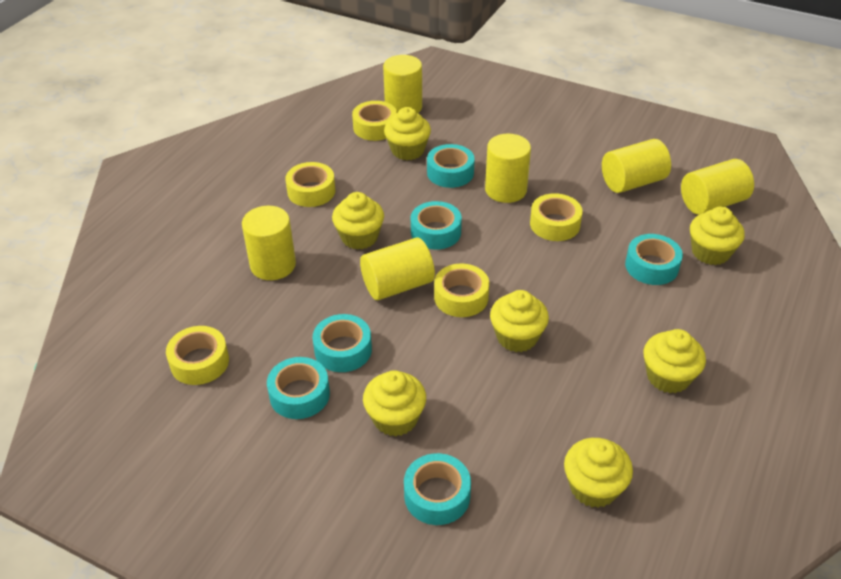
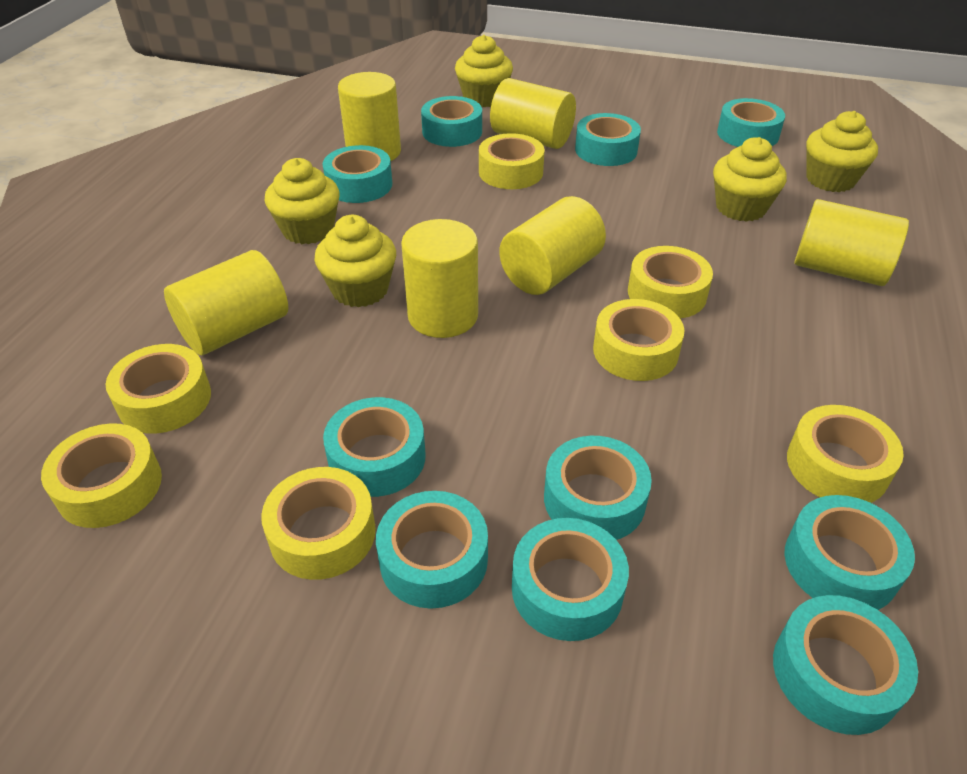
turquoise tape: [267,357,330,419] [313,314,372,372] [404,453,471,525] [411,201,462,250] [427,144,475,188] [625,234,683,285] = 6 -> [323,145,392,203] [323,397,426,497] [376,491,488,609] [421,96,482,147] [512,518,629,641] [544,436,652,540] [575,113,641,166] [717,98,785,147] [773,595,918,735] [785,495,915,610] = 10
yellow cupcake: [332,192,384,250] [363,370,426,436] [384,107,431,160] [490,290,549,352] [564,438,633,508] [643,329,706,393] [690,206,745,265] = 7 -> [265,158,339,244] [314,215,396,307] [455,35,513,107] [713,137,787,222] [806,111,878,192] = 5
yellow tape: [166,326,229,385] [285,162,335,207] [352,101,397,141] [434,263,489,317] [530,193,582,241] = 5 -> [41,423,162,528] [106,344,211,434] [261,467,376,580] [479,133,544,189] [593,299,684,381] [628,246,713,319] [787,405,904,503] = 7

